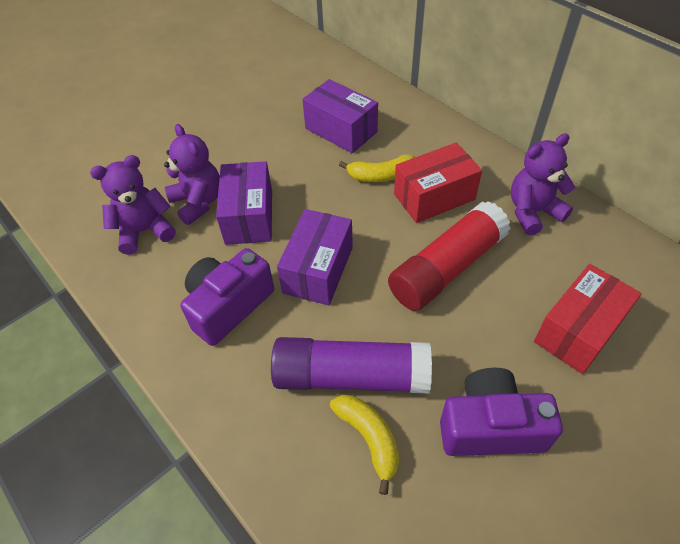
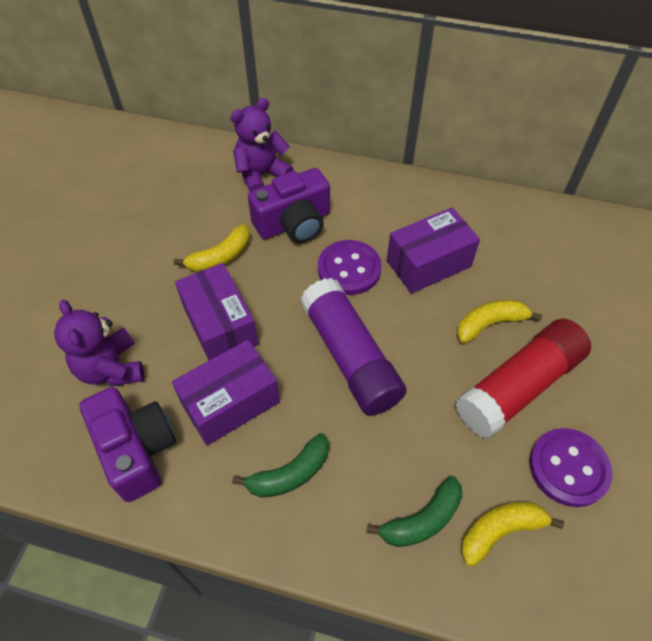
green banana: none = 0 -> [232,433,329,498] [366,476,463,547] = 2
purple button: none = 0 -> [318,240,381,295] [529,428,613,507] = 2
purple teddy bear: [90,155,176,255] [164,124,220,225] [511,133,575,236] = 3 -> [54,300,144,386] [230,98,294,192] = 2
red box: [394,143,482,223] [534,264,642,374] = 2 -> none = 0
yellow banana: [330,395,399,495] [339,154,415,182] = 2 -> [174,224,250,272] [457,300,542,343] [461,502,564,567] = 3

